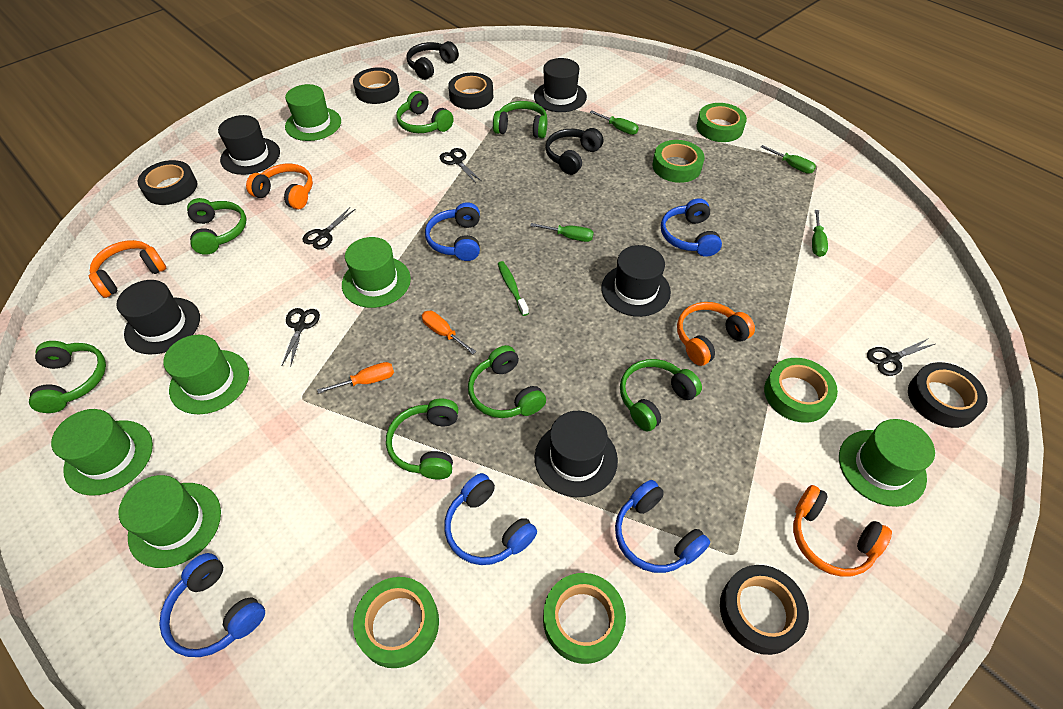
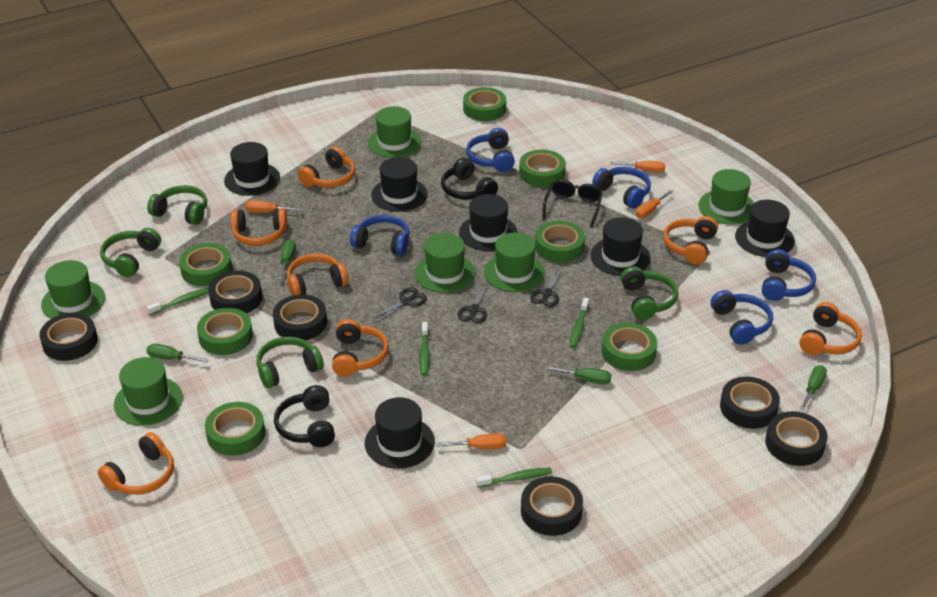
black glasses: none = 0 -> [543,180,603,227] = 1
black hat: [116,280,200,354] [218,115,280,175] [534,58,587,112] [535,411,618,497] [601,245,671,317] = 5 -> [224,142,280,196] [365,397,435,469] [371,157,428,212] [459,194,518,251] [590,217,651,276] [735,200,795,257] = 6
black scissors: [282,308,320,367] [303,207,355,250] [440,148,481,183] [867,338,935,376] = 4 -> [371,287,427,323] [458,283,488,323] [530,267,563,307] = 3
black tape: [138,160,197,205] [353,67,400,104] [448,73,493,109] [720,565,809,655] [908,362,987,428] = 5 -> [39,313,98,361] [208,271,262,313] [273,294,327,340] [521,476,583,536] [720,377,780,429] [765,411,828,466] = 6
green headphones: [29,341,106,413] [187,198,246,255] [386,399,458,479] [396,91,454,133] [468,345,546,418] [493,101,547,139] [620,359,702,431] = 7 -> [100,228,161,277] [147,185,207,225] [256,337,324,388] [621,266,678,320] = 4
green tape: [353,577,439,668] [543,573,626,664] [652,140,704,183] [696,103,747,142] [764,358,838,423] = 5 -> [179,243,232,286] [197,308,253,355] [205,402,265,456] [463,87,506,121] [519,150,566,187] [535,221,585,262] [602,323,657,371] = 7
green toothbrush: [498,261,529,316] = 1 -> [147,287,209,315] [419,322,430,376] [476,467,552,488] [570,298,589,348] = 4
orange headphones: [89,240,166,298] [246,164,313,210] [677,302,755,366] [793,485,892,577] = 4 -> [98,432,174,495] [231,208,287,246] [287,254,348,296] [298,147,355,188] [332,319,389,377] [663,216,718,265] [799,302,862,355] = 7
orange screwdriver: [317,362,394,394] [422,311,476,354] = 2 -> [246,200,302,213] [436,434,506,449] [611,161,665,173] [635,190,674,218] = 4

